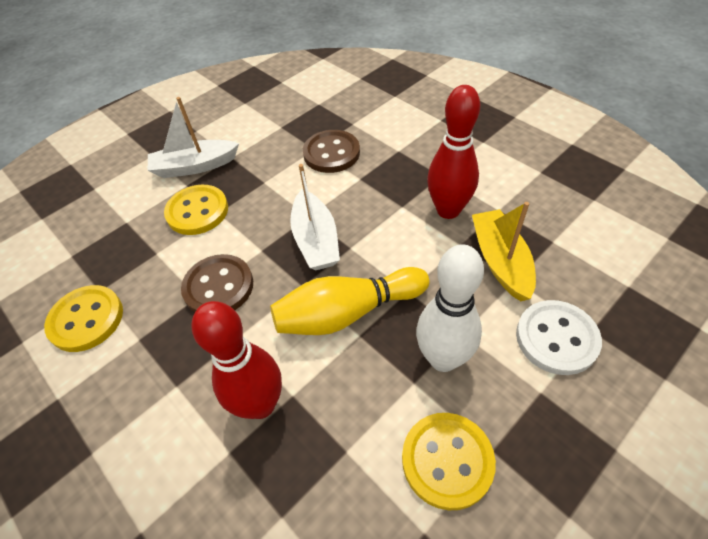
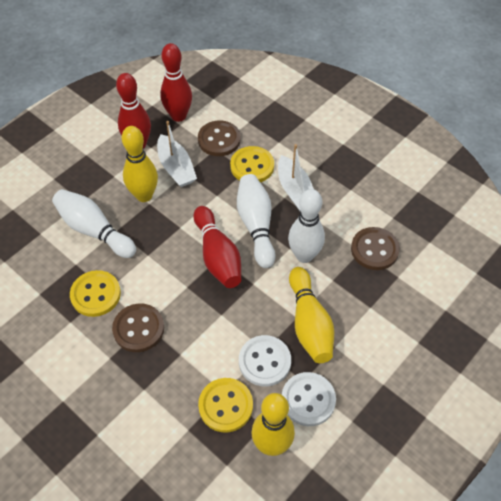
brown button: [181,254,253,312] [303,130,360,173] = 2 -> [112,304,164,352] [198,120,241,156] [351,227,400,270] = 3
red bowling pin: [191,301,282,419] [427,85,480,219] = 2 -> [116,73,151,149] [160,43,192,122] [193,206,241,288] = 3
white bowling pin: [416,244,484,372] = 1 -> [52,189,136,258] [237,174,276,268] [288,189,325,263] = 3
white button: [516,300,602,375] = 1 -> [239,335,291,387] [282,372,336,426] = 2
yellow boat: [472,202,536,301] = 1 -> none = 0
yellow bowling pin: [270,267,430,335] = 1 -> [122,126,158,202] [251,393,295,456] [289,267,334,363] = 3

